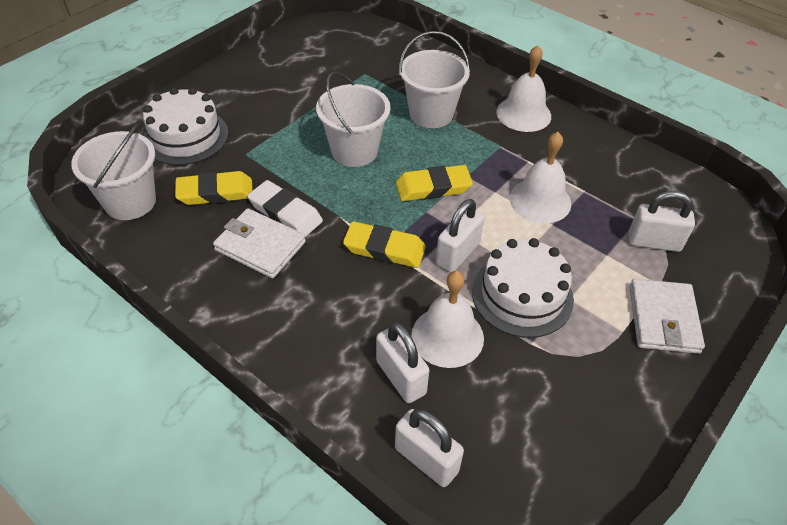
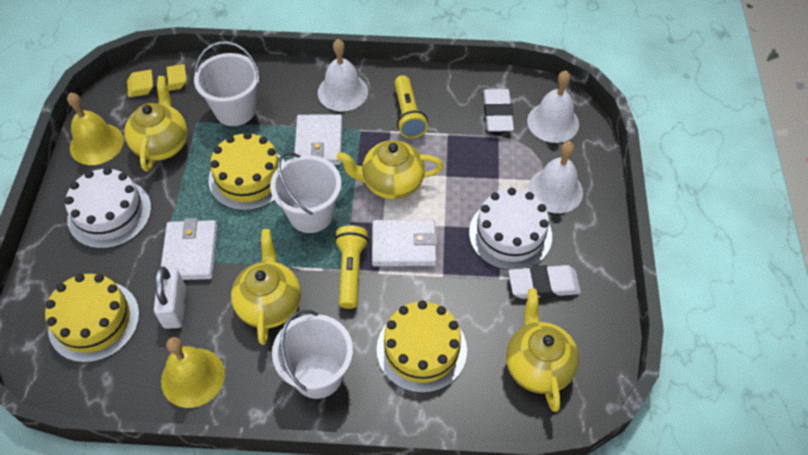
white eraser: [247,180,323,237] = 1 -> [483,89,514,132] [509,265,581,299] = 2
white padlock: [376,322,429,403] [395,409,464,487] [436,199,484,272] [629,191,695,252] = 4 -> [154,267,186,329] = 1
white wallet: [213,208,306,278] [629,279,705,354] = 2 -> [161,218,217,280] [294,114,343,165] [372,220,438,267] = 3
yellow bell: none = 0 -> [67,93,123,165] [161,337,225,408] = 2
yellow cake: none = 0 -> [45,274,139,363] [208,132,285,211] [377,300,467,393] = 3
yellow eraser: [175,171,253,205] [343,221,426,268] [396,165,473,201] = 3 -> [127,64,187,97] = 1
yellow flashlight: none = 0 -> [334,225,369,309] [394,75,428,139] = 2
yellow teapot: none = 0 -> [124,76,188,171] [231,229,301,345] [336,140,443,199] [506,289,579,412] = 4

